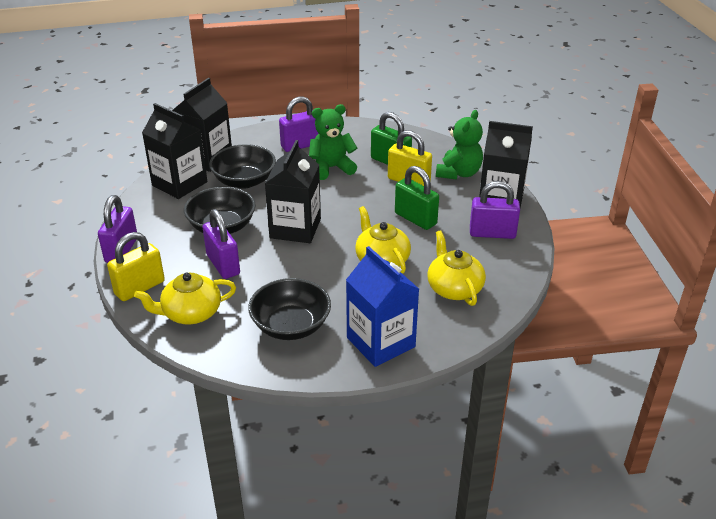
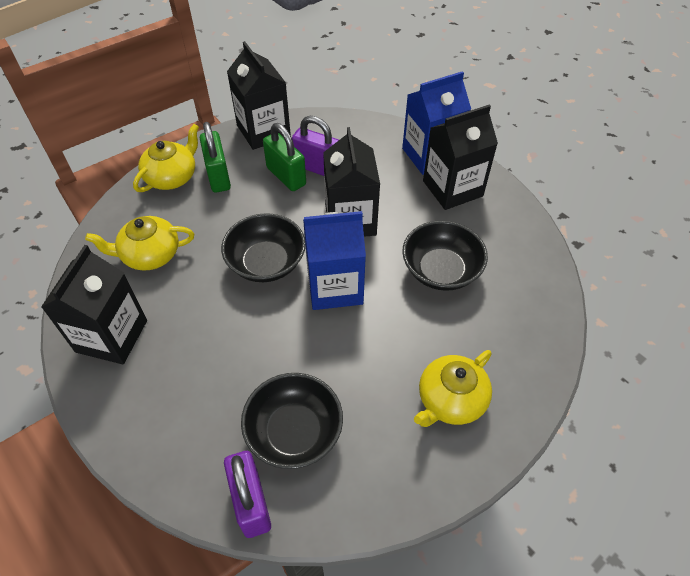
blue carton: [346,246,419,367] = 1 -> [303,211,366,310] [402,71,471,175] = 2
green teddy bear: [309,104,357,180] [436,110,483,180] = 2 -> none = 0
purple padlock: [98,195,137,263] [203,209,240,279] [279,96,319,152] [470,181,520,239] = 4 -> [224,451,271,538] [292,116,339,176] = 2
yellow padlock: [107,232,165,301] [388,130,432,186] = 2 -> none = 0

